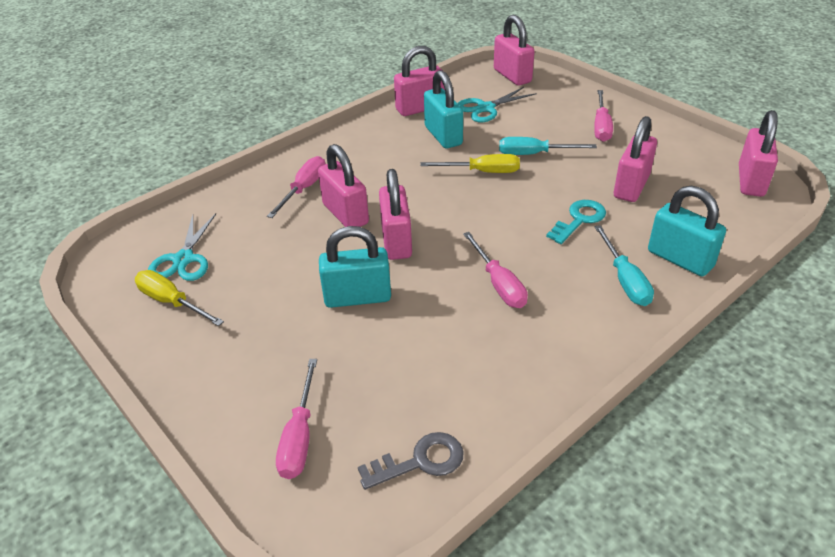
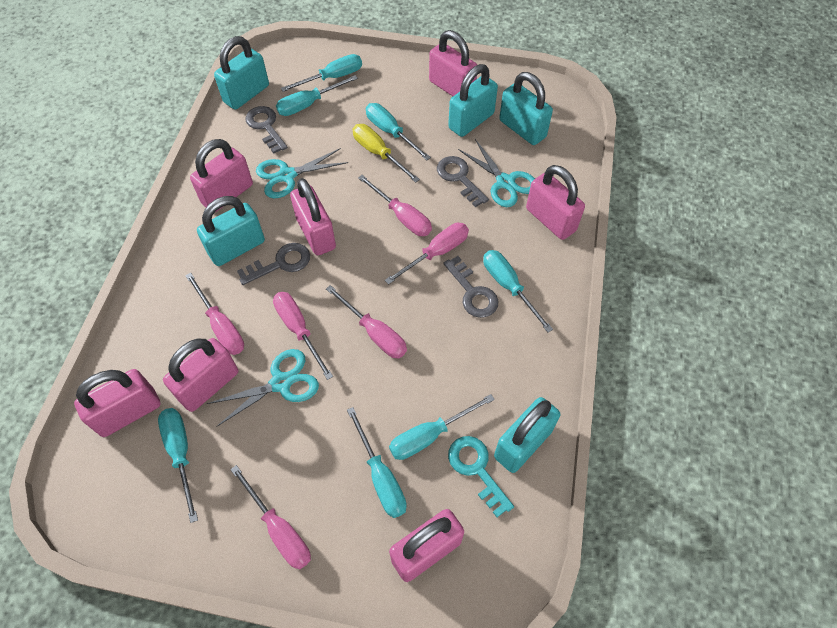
grey key: [358,432,464,490] = 1 -> [237,243,310,285] [245,106,288,154] [437,156,489,207] [443,256,498,318] = 4
pink padlock: [318,144,369,227] [379,169,412,260] [394,46,445,116] [494,15,535,86] [614,116,657,202] [739,110,778,197] = 6 -> [74,369,161,437] [163,338,238,412] [190,139,253,212] [290,178,336,255] [389,509,464,582] [429,30,477,96] [526,165,585,240] = 7
pink screwdriver: [267,156,325,218] [276,359,317,479] [463,232,528,308] [594,90,613,142] = 4 -> [185,273,244,355] [230,465,311,569] [273,292,333,380] [326,285,407,358] [358,175,432,236] [385,223,469,285] = 6
turquoise padlock: [319,226,391,308] [424,70,463,148] [648,186,726,276] = 3 -> [197,196,265,266] [214,36,269,110] [448,64,498,137] [494,397,560,473] [499,72,553,145] = 5
turquoise scissors: [148,213,216,281] [457,87,537,122] = 2 -> [207,349,319,427] [256,148,348,198] [458,139,535,207] = 3
turquoise screwdriver: [499,137,597,155] [594,225,654,306] = 2 -> [158,408,198,523] [276,75,358,116] [281,54,362,92] [347,407,407,518] [366,103,431,160] [389,394,495,460] [483,250,553,332] = 7
yellow screwdriver: [135,270,224,326] [420,154,520,173] = 2 -> [353,124,420,183] = 1

